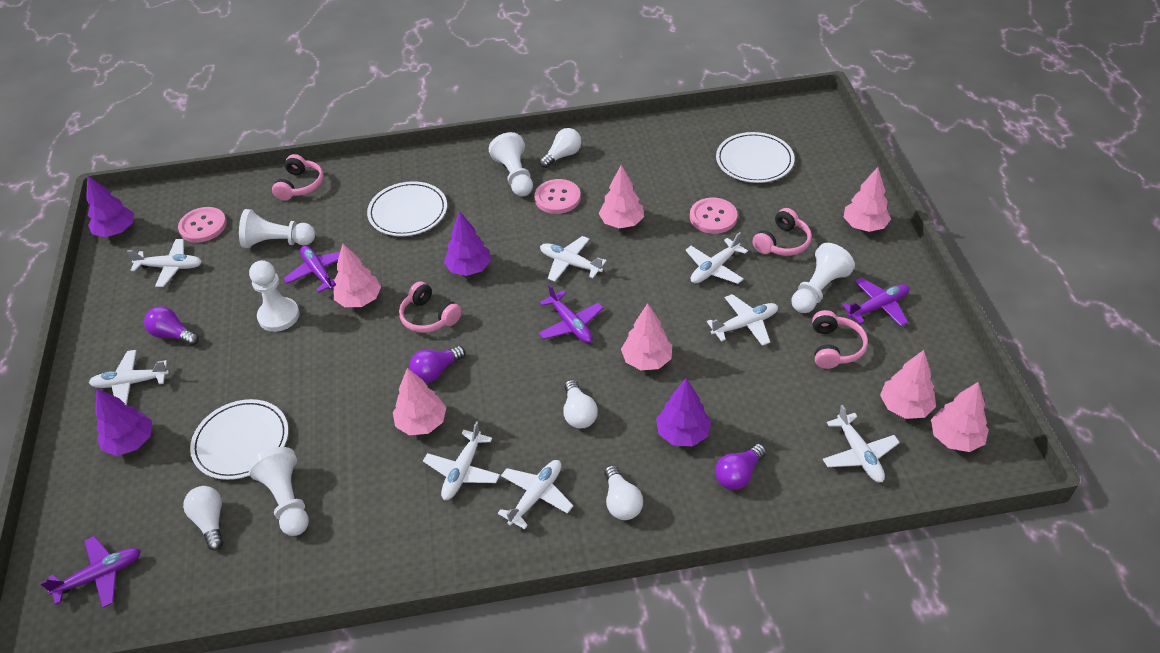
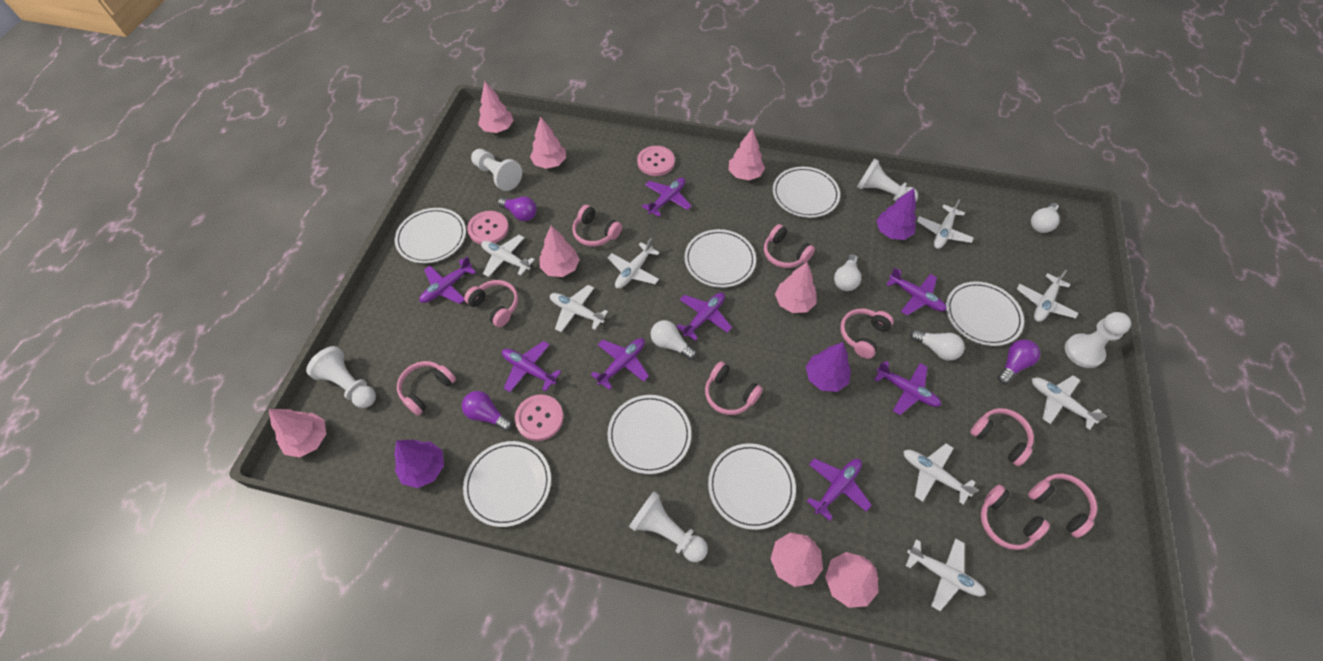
pink headphones: [272,154,324,201] [399,281,462,333] [752,208,812,256] [812,310,868,369] = 4 -> [397,361,456,415] [464,280,518,327] [572,205,622,247] [705,361,763,415] [764,224,815,268] [840,309,894,359] [970,408,1034,466] [981,485,1050,550] [1028,474,1097,538] = 9
pink tree: [333,244,381,307] [393,368,446,435] [599,165,644,228] [621,303,672,370] [843,167,891,232] [880,350,936,419] [931,382,989,452] = 7 -> [269,409,326,457] [478,81,514,133] [530,116,566,169] [539,226,580,277] [728,128,765,180] [770,533,823,587] [775,262,817,313] [825,552,879,608] = 8
purple plane: [40,536,141,608] [284,245,340,293] [539,284,603,343] [842,277,909,326] = 4 -> [420,256,476,304] [502,341,561,392] [590,338,649,390] [642,178,692,217] [676,292,732,341] [807,458,872,521] [874,361,941,415] [886,268,947,316] = 8
purple tree: [86,175,134,237] [95,389,152,456] [444,211,491,276] [656,378,711,446] = 4 -> [394,440,444,488] [806,342,851,392] [876,188,916,240] = 3
white plate: [190,399,288,480] [367,181,447,236] [716,132,795,183] = 3 -> [395,208,466,263] [463,441,551,527] [607,395,691,474] [684,229,756,288] [708,443,796,530] [773,167,840,218] [946,281,1024,346] = 7

